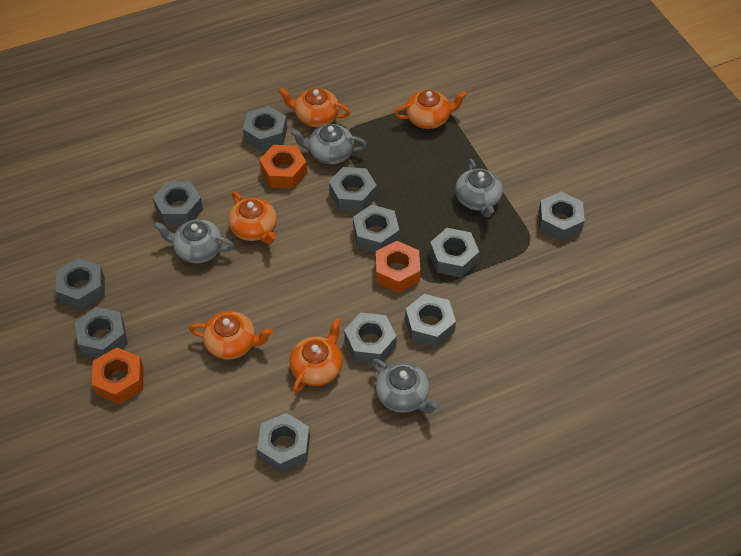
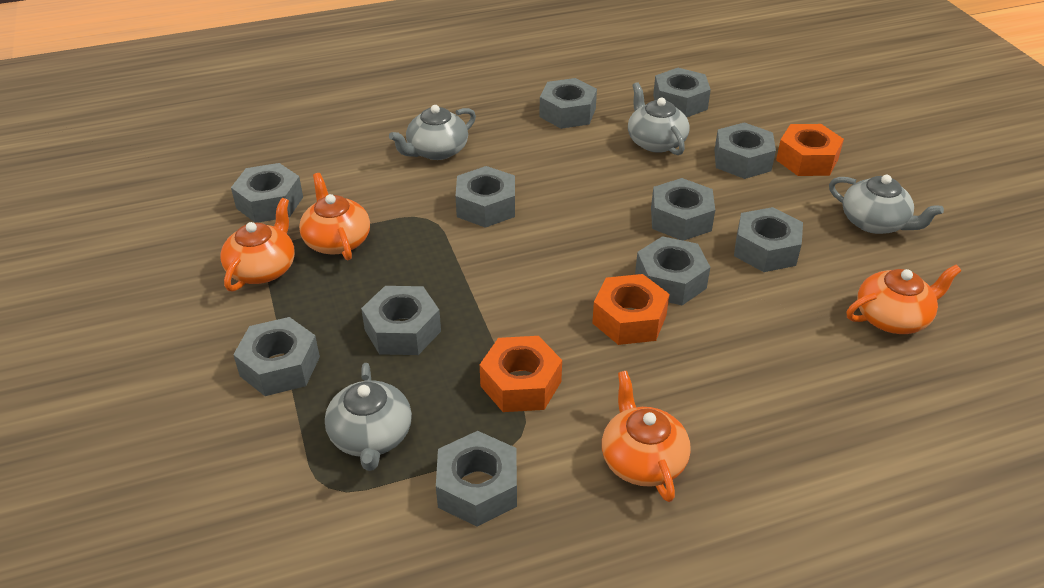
orange teapot: [189,311,273,360] [228,192,277,244] [278,88,350,127] [290,317,343,393] [394,90,467,129] = 5 -> [221,198,295,291] [299,173,370,260] [602,371,691,502] [847,265,961,334] = 4

